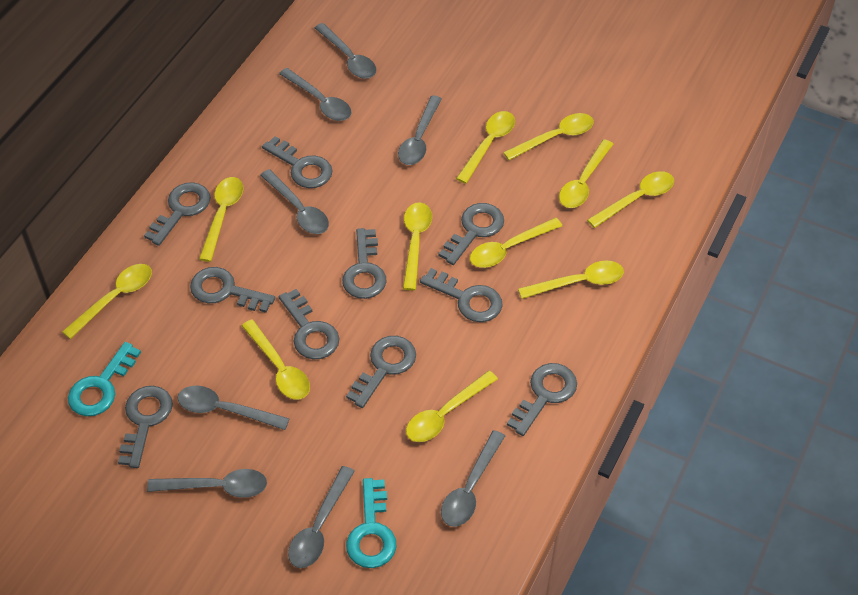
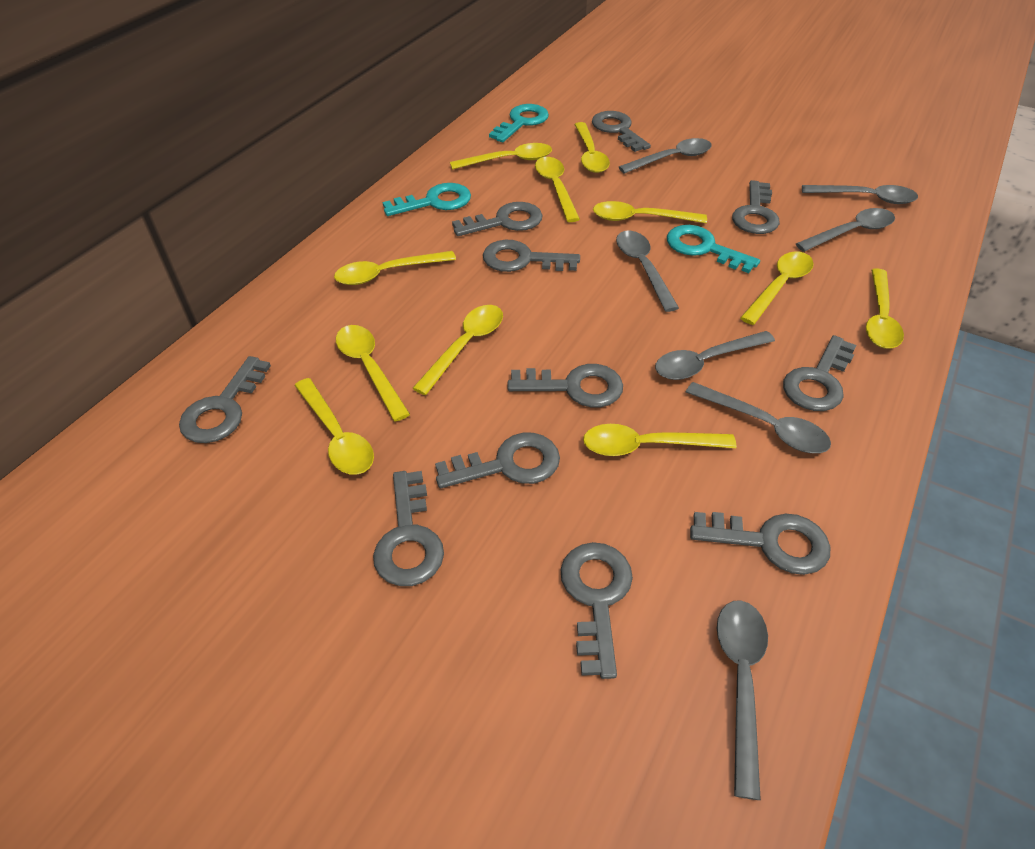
grey key: [118,386,173,468] [144,182,211,246] [190,267,275,313] [262,136,333,188] [279,289,339,360] [342,228,387,299] [346,336,416,408] [420,268,503,322] [439,203,504,265] [507,363,577,436] = 10 -> [179,356,271,443] [373,471,444,586] [435,433,560,488] [452,202,543,236] [483,240,580,272] [508,364,623,407] [560,542,633,679] [592,111,651,152] [690,512,831,575] [732,180,780,234] [783,335,856,411] = 11
grey spoon: [147,469,267,498] [177,386,290,430] [260,169,329,234] [279,68,352,121] [288,466,355,568] [315,23,376,79] [398,95,442,165] [441,430,505,527] = 8 -> [616,231,679,312] [619,138,712,174] [655,331,775,380] [686,382,831,453] [717,600,768,800] [796,208,895,252] [802,185,918,204] = 7
turquoise key: [68,342,141,416] [346,478,397,568] = 2 -> [383,183,471,216] [489,104,549,142] [667,225,760,273] = 3

